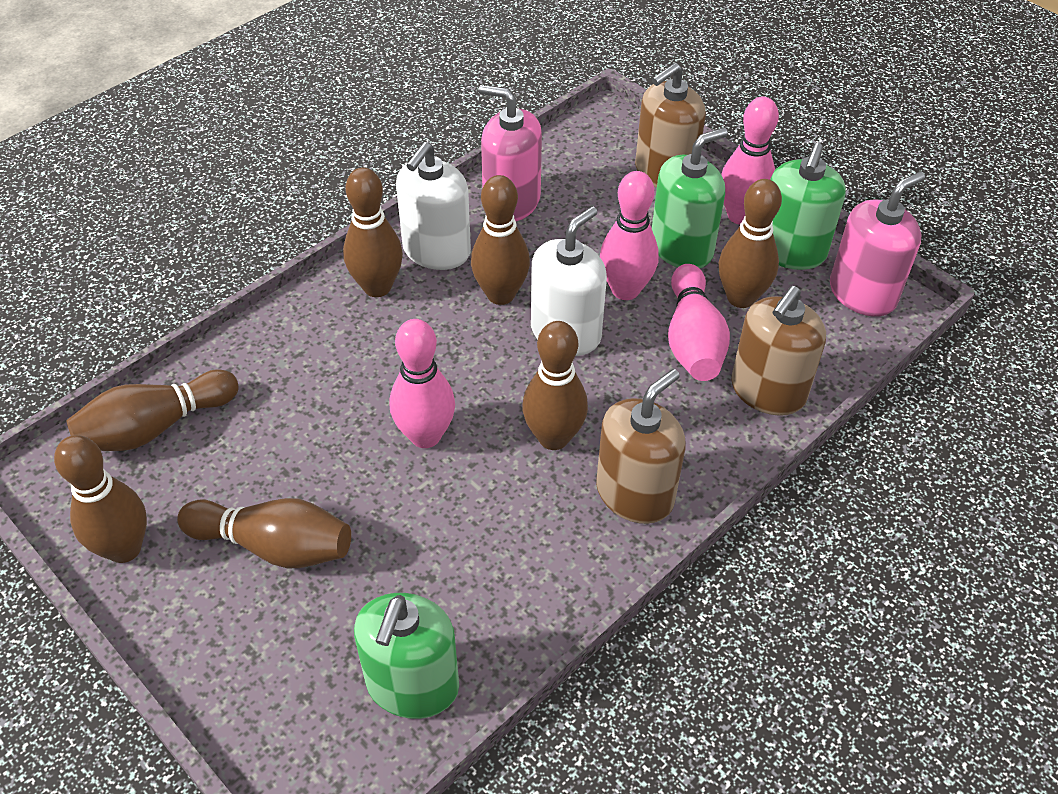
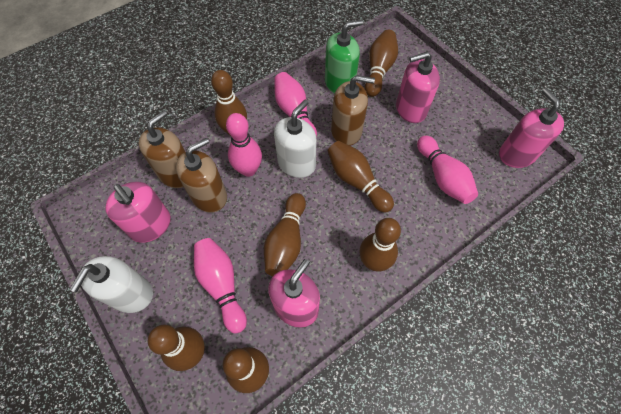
green soap dispenser: [354,593,459,719] [652,127,728,269] [770,143,846,270] = 3 -> [325,20,363,94] = 1
pink soap dispenser: [479,85,542,221] [830,172,925,317] = 2 -> [105,182,171,243] [268,259,320,328] [396,52,440,123] [499,88,564,168] = 4

